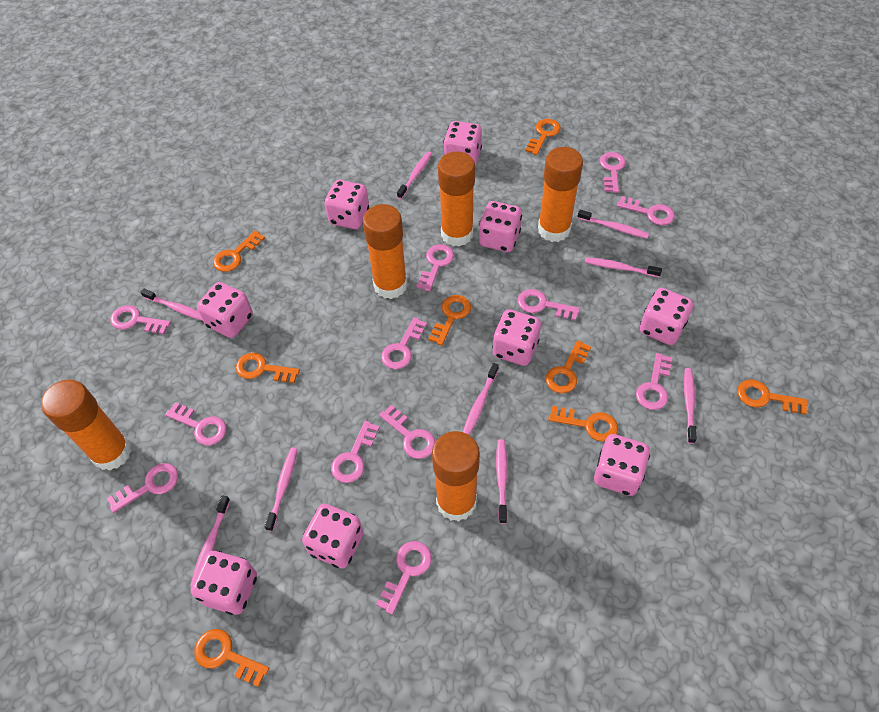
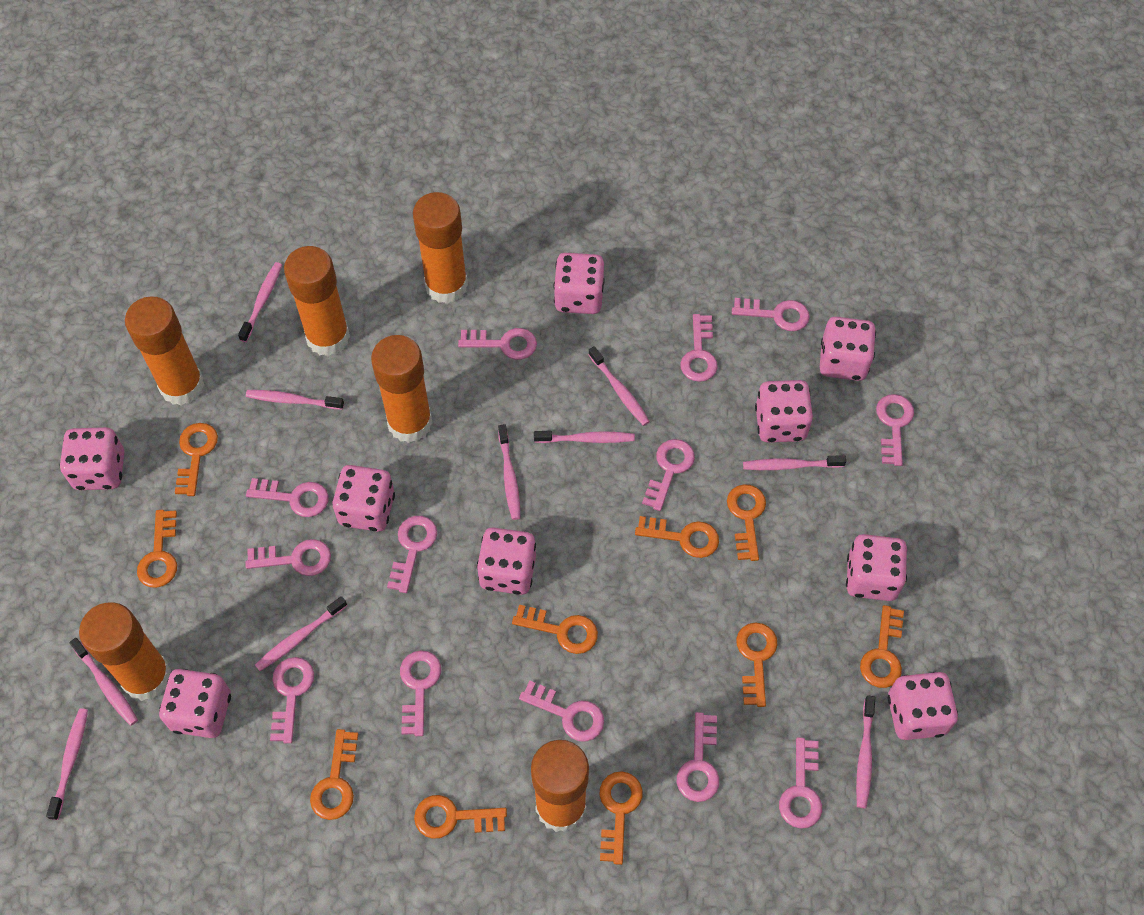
orange glue stick: [41,380,132,470] [363,204,408,299] [432,431,480,522] [438,151,475,247] [538,147,583,242] = 5 -> [79,602,171,701] [125,296,204,405] [284,246,350,356] [371,335,433,443] [413,192,468,304] [531,740,589,832] = 6
orange key: [194,629,269,687] [213,230,265,272] [236,353,300,383] [428,295,471,346] [525,119,561,155] [546,340,591,393] [548,406,618,442] [737,379,808,415] = 8 -> [137,510,177,588] [175,423,218,496] [310,729,358,820] [414,795,507,839] [512,605,598,654] [600,771,643,865] [635,516,719,558] [727,484,766,561] [736,623,777,707] [860,605,904,688] = 10
pink key: [107,463,178,513] [110,305,171,334] [165,402,227,445] [331,420,380,483] [376,541,432,615] [379,405,435,459] [381,317,427,369] [416,244,454,292] [518,289,580,321] [600,152,626,193] [617,196,675,225] [636,353,672,410] = 12 -> [245,539,331,576] [246,478,328,517] [270,657,314,743] [387,516,437,593] [400,650,441,736] [458,328,537,360] [519,681,604,742] [642,439,695,511] [677,712,719,802] [680,314,718,382] [732,298,810,331] [779,737,822,829] [876,394,914,466] = 13
pink toothbrush: [140,289,203,321] [190,495,230,586] [264,447,298,531] [397,151,432,199] [463,363,499,435] [496,439,507,524] [578,209,649,239] [585,257,662,277] [684,368,697,444] = 9 -> [46,708,88,820] [69,638,138,726] [238,262,282,342] [246,390,344,410] [255,596,347,671] [498,424,520,520] [534,431,635,443] [588,346,650,426] [743,455,846,470] [856,696,875,808] = 10

